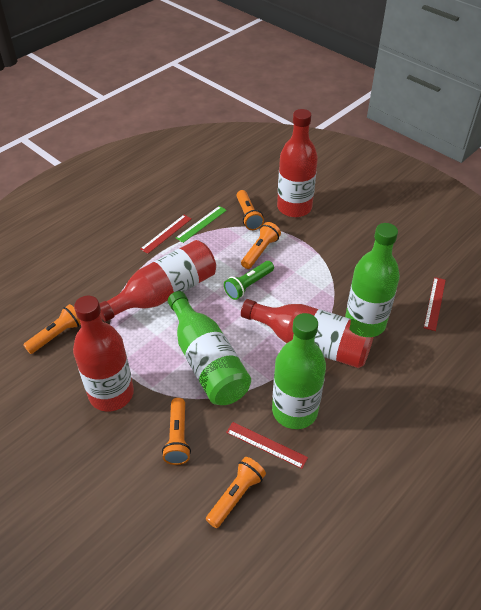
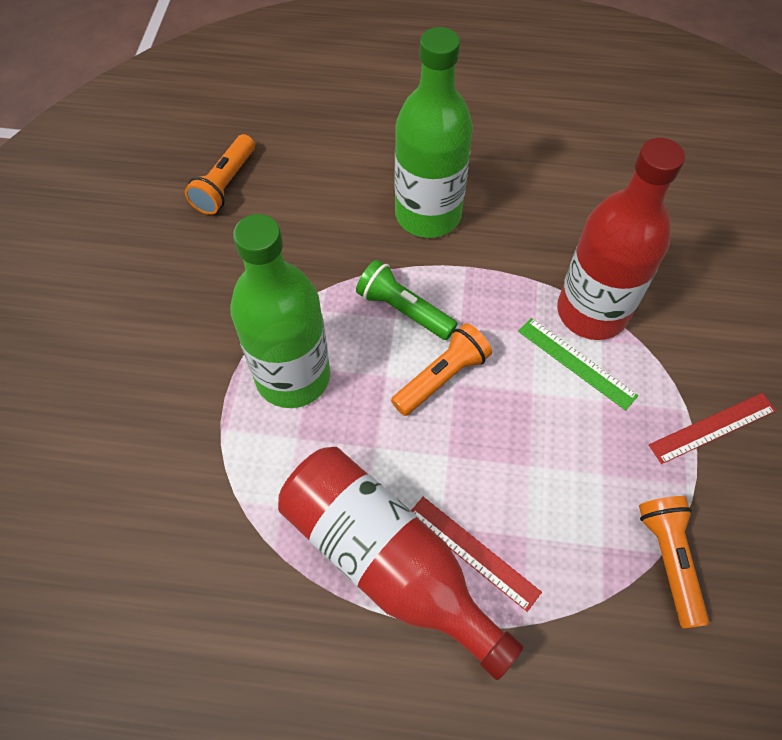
green bottle: [168,291,251,405] [272,313,326,429] [345,223,400,337] = 3 -> [230,214,330,408] [395,27,473,238] = 2
orange flashlight: [23,304,81,354] [162,398,191,465] [206,457,266,528] [236,190,264,230] [241,222,281,269] = 5 -> [185,134,255,215] [391,323,492,416] [639,496,709,629] = 3
red bottle: [73,296,134,412] [99,240,216,322] [241,299,375,368] [277,109,318,217] = 4 -> [278,447,524,680] [557,138,685,340] = 2
red ruler: [140,215,191,254] [226,422,308,469] [424,277,446,331] = 3 -> [411,497,542,612] [649,393,776,464] = 2

